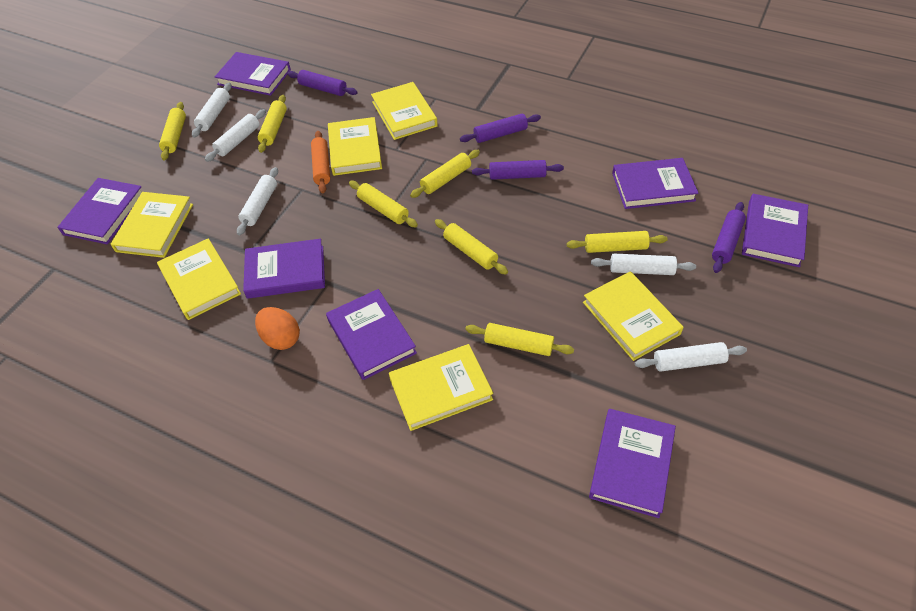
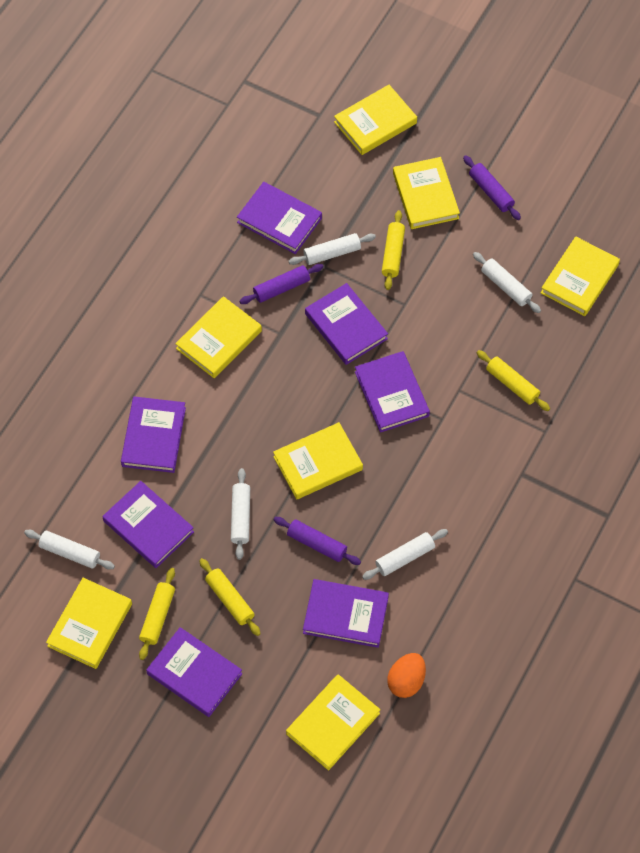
orange rolling pin: [311,131,330,193] = 1 -> none = 0
purple rolling pin: [287,70,358,96] [460,114,541,143] [472,160,564,180] [712,202,746,273] = 4 -> [239,264,324,304] [273,517,361,565] [463,155,521,220] = 3
yellow book: [111,192,193,258] [157,238,241,320] [328,117,382,176] [371,82,438,140] [389,344,493,431] [583,271,684,361] = 6 -> [46,578,132,669] [175,296,262,378] [273,422,363,499] [286,674,380,770] [334,85,417,155] [393,157,460,229] [541,236,620,316] = 7
yellow rolling pin: [159,102,186,160] [258,95,287,153] [349,181,418,227] [410,150,480,198] [435,219,508,275] [465,323,574,356] [567,231,667,253] = 7 -> [139,568,175,660] [199,558,261,636] [382,210,405,290] [477,350,550,411] = 4

